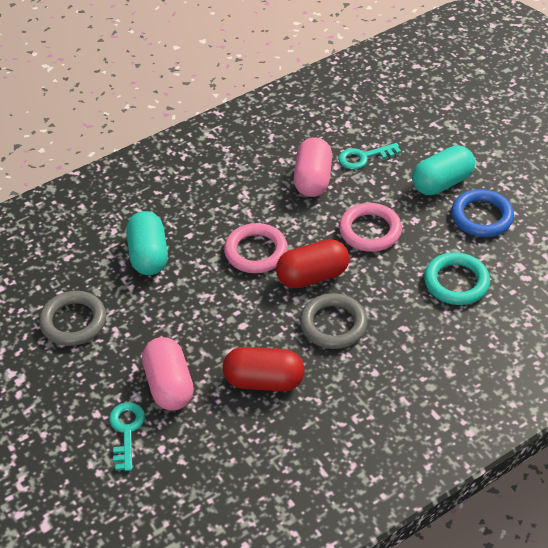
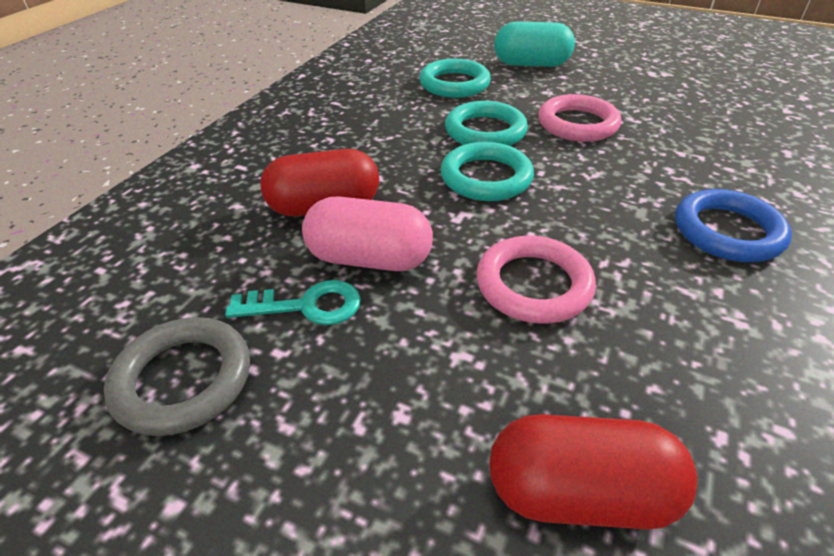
grey ring: [39,291,106,346] [300,293,368,349] = 2 -> [104,317,250,436] = 1
pink capsule: [142,337,194,411] [294,137,332,197] = 2 -> [302,196,433,271] = 1
turquoise capsule: [126,211,168,275] [412,145,475,195] = 2 -> [494,21,575,67] = 1
turquoise key: [109,402,145,471] [338,143,401,170] = 2 -> [225,280,361,325] = 1
turquoise ring: [424,252,490,305] = 1 -> [419,59,491,98] [440,142,534,201] [445,101,528,146] = 3

